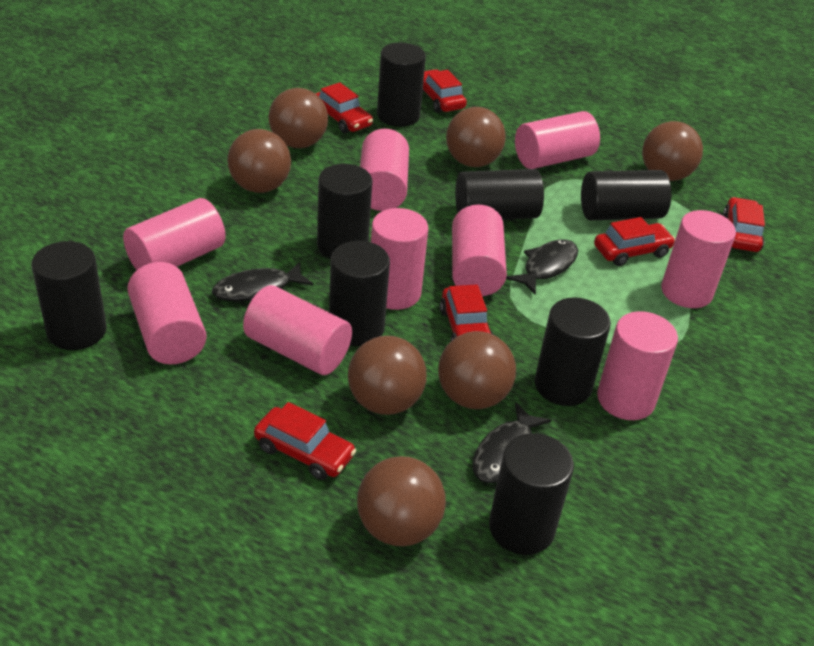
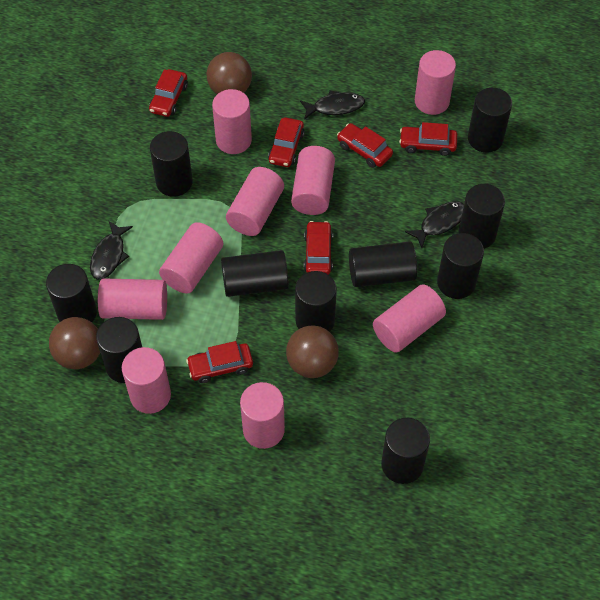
black cylinder: [31,241,106,350] [317,164,372,259] [329,241,390,346] [377,43,426,127] [455,169,544,220] [489,433,574,555] [534,297,611,406] [581,170,671,220] = 8 -> [46,264,97,322] [96,317,142,383] [150,131,193,197] [221,250,289,297] [295,271,337,332] [349,241,417,287] [381,418,430,484] [437,233,484,299] [458,184,505,249] [468,88,512,153] = 10
brown ball: [228,129,291,193] [269,88,328,148] [348,336,426,415] [357,456,446,546] [438,331,516,409] [446,107,506,167] [642,121,703,181] = 7 -> [49,317,100,369] [206,52,252,94] [286,326,339,378] = 3

